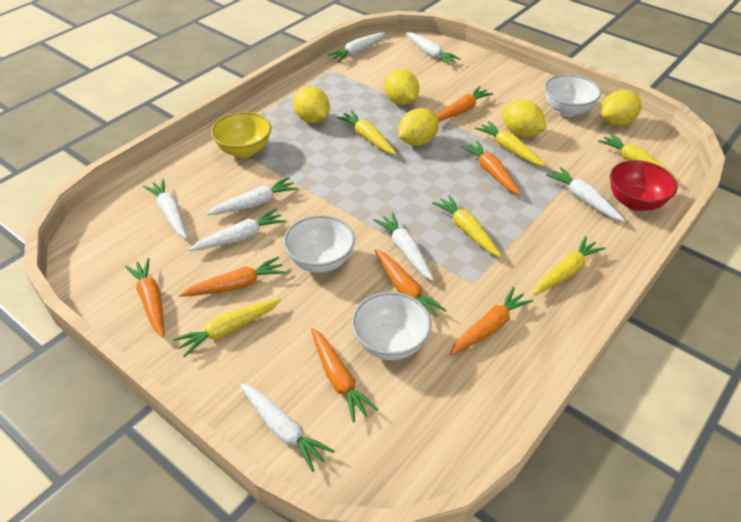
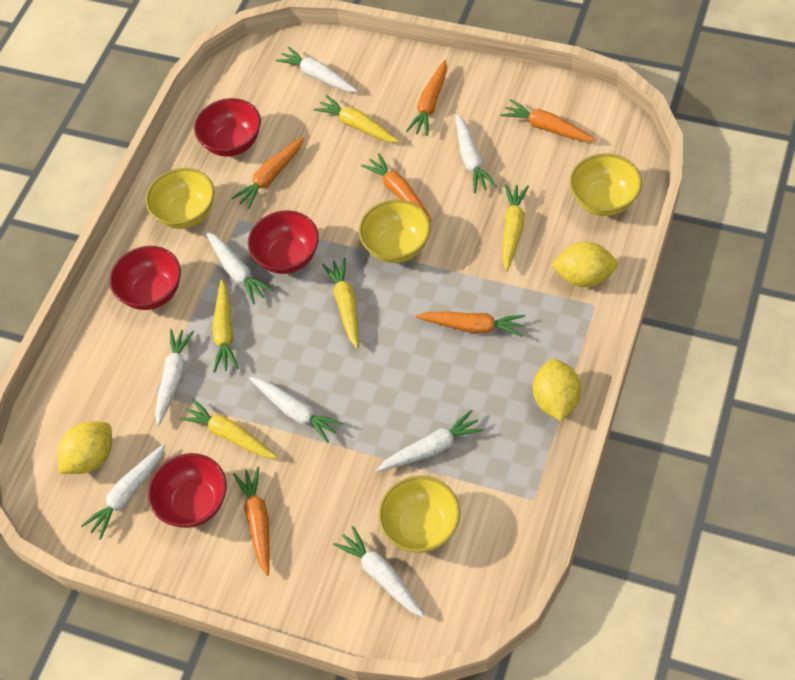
orange carrot: [125,258,164,338] [179,257,286,297] [311,328,379,422] [374,249,447,317] [437,86,493,121] [450,287,533,355] [461,141,521,195] = 7 -> [231,137,304,209] [233,467,270,576] [361,153,432,222] [406,60,447,136] [416,312,525,337] [501,99,596,142] = 6
red bowl: [610,160,677,211] = 1 -> [110,246,181,310] [148,453,226,528] [194,98,261,157] [248,210,319,274] = 4
white bowl: [283,215,355,273] [352,292,431,360] [544,74,601,117] = 3 -> none = 0
yellow bowl: [211,112,271,158] = 1 -> [146,168,215,229] [359,199,430,263] [378,476,460,553] [570,153,642,216] = 4
yellow carrot: [173,298,281,357] [337,110,397,155] [432,195,502,257] [475,121,546,166] [533,236,605,295] [598,133,678,181] = 6 -> [179,399,277,459] [212,280,239,373] [314,95,399,143] [322,258,359,349] [502,184,529,271] = 5
yellow lemon: [293,86,330,123] [384,69,419,105] [399,108,439,146] [502,100,547,137] [601,90,642,126] = 5 -> [58,421,112,474] [533,359,581,421] [551,242,618,287] = 3

